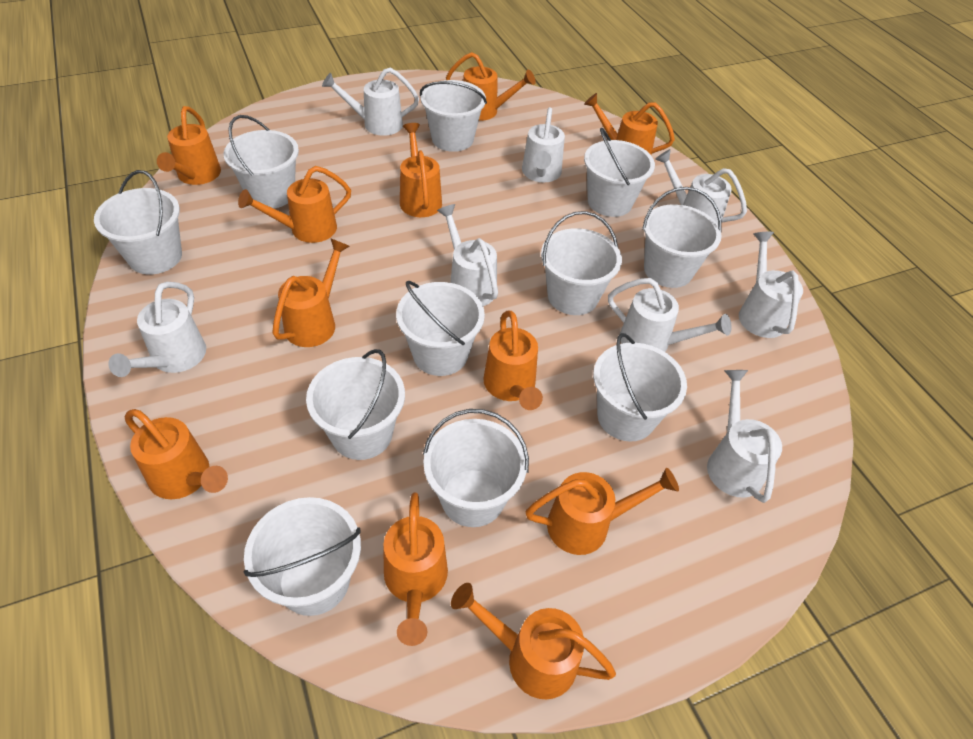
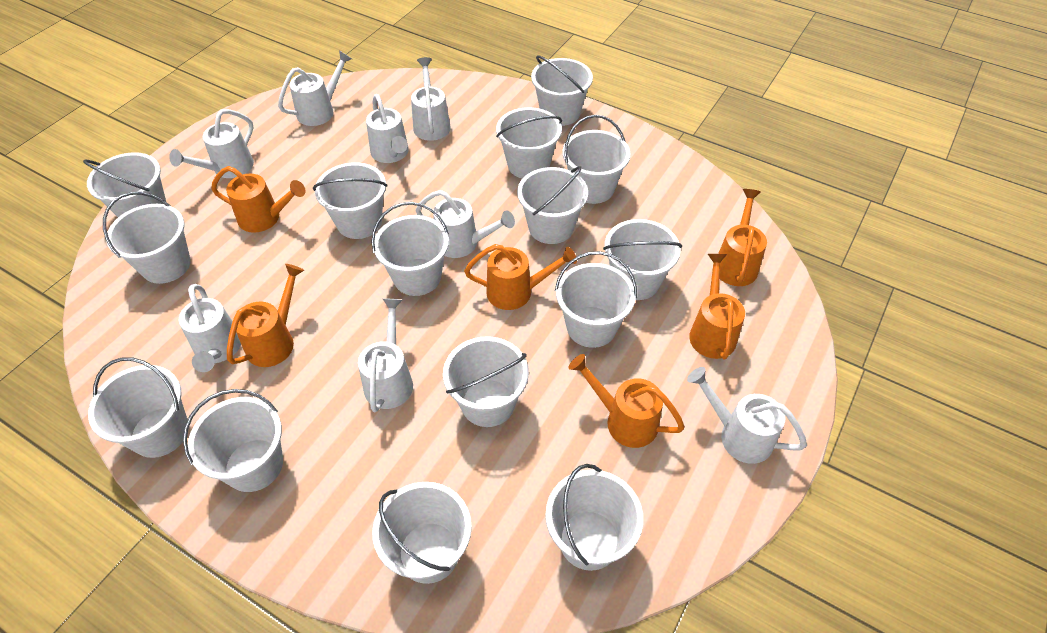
orange watering can: [125,409,228,499] [157,106,221,185] [238,166,351,243] [272,238,350,347] [383,492,448,646] [400,123,442,217] [446,52,536,121] [451,583,616,699] [483,311,543,410] [525,468,679,555] [584,93,675,155] = 11 -> [211,166,306,233] [227,264,304,367] [464,244,577,310] [569,354,685,448] [689,254,745,359] [718,189,767,286] = 6
white bucket: [94,170,182,275] [224,115,299,209] [243,497,361,616] [306,349,405,460] [396,281,485,376] [420,80,487,152] [423,409,529,527] [541,211,622,315] [584,128,655,217] [593,333,687,442] [642,187,722,288] = 11 -> [83,152,166,217] [88,357,189,458] [103,192,191,284] [183,389,283,492] [313,162,388,239] [372,202,449,296] [372,482,472,584] [443,336,529,427] [496,107,562,178] [517,166,588,244] [531,55,593,126] [545,464,643,571] [555,251,637,348] [562,115,631,204] [603,219,682,300] = 15

